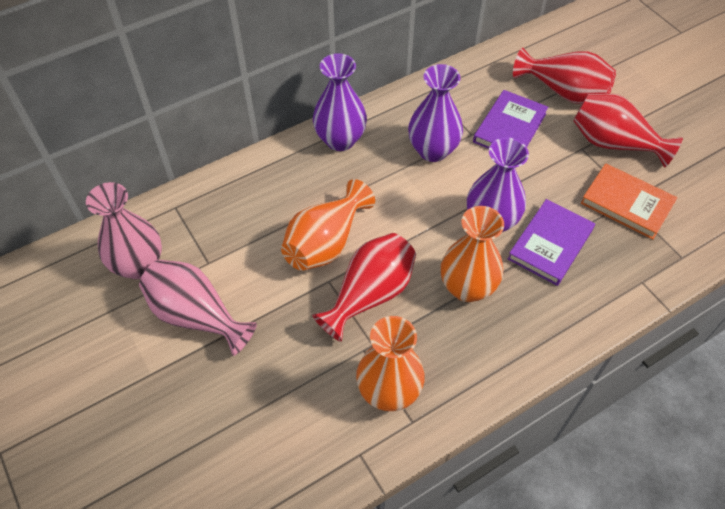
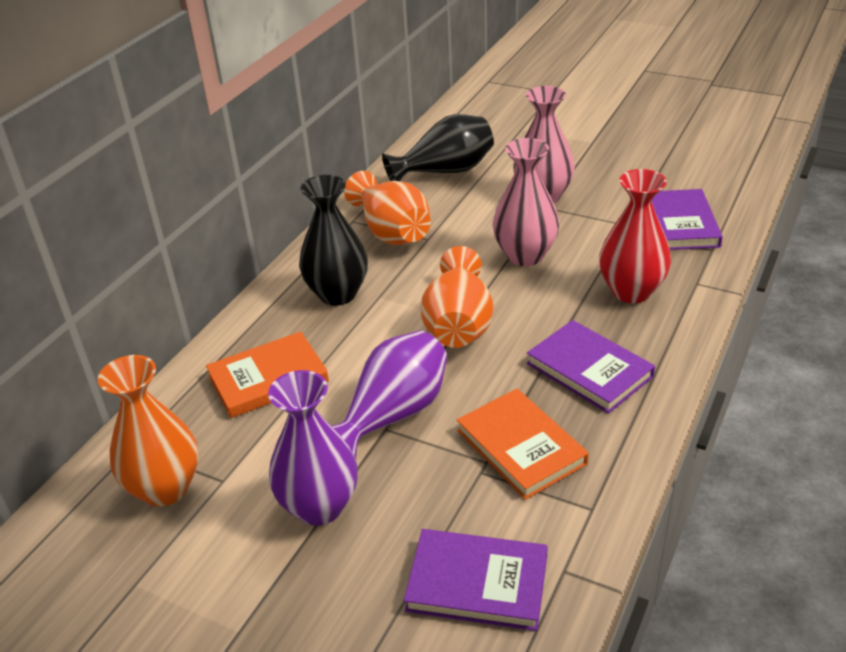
black vase: none = 0 -> [299,175,368,306] [382,114,494,181] = 2
orange book: [581,163,677,239] = 1 -> [206,331,329,418] [457,389,589,500] = 2
purple book: [473,90,548,149] [508,199,595,286] = 2 -> [404,529,548,631] [527,320,655,414] [652,189,723,250] = 3
purple vase: [313,53,367,151] [408,64,463,162] [467,138,529,232] = 3 -> [268,370,358,526] [331,331,447,460] = 2
red vase: [312,233,416,342] [513,48,616,104] [573,93,683,168] = 3 -> [599,169,671,303] = 1

